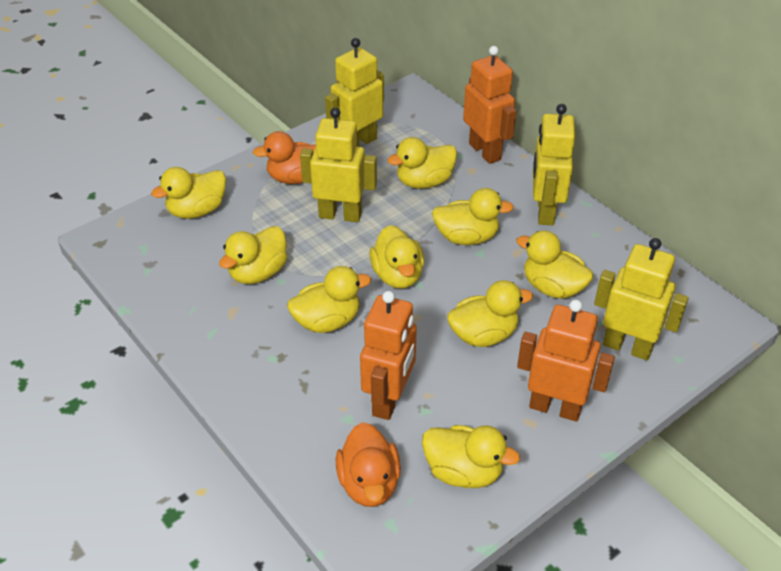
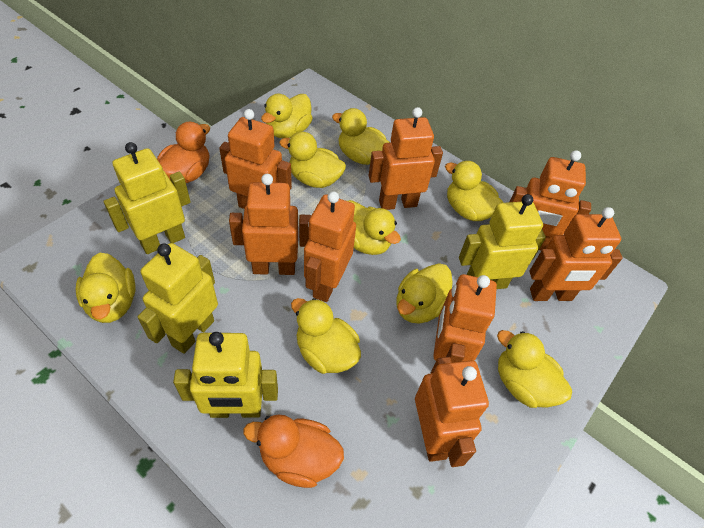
orange robot: [360,291,417,420] [463,46,516,164] [517,300,615,422] = 3 -> [219,109,292,209] [229,174,311,275] [304,191,356,302] [369,107,443,210] [415,357,489,467] [433,274,497,363] [510,150,591,251] [529,207,623,301] = 8

